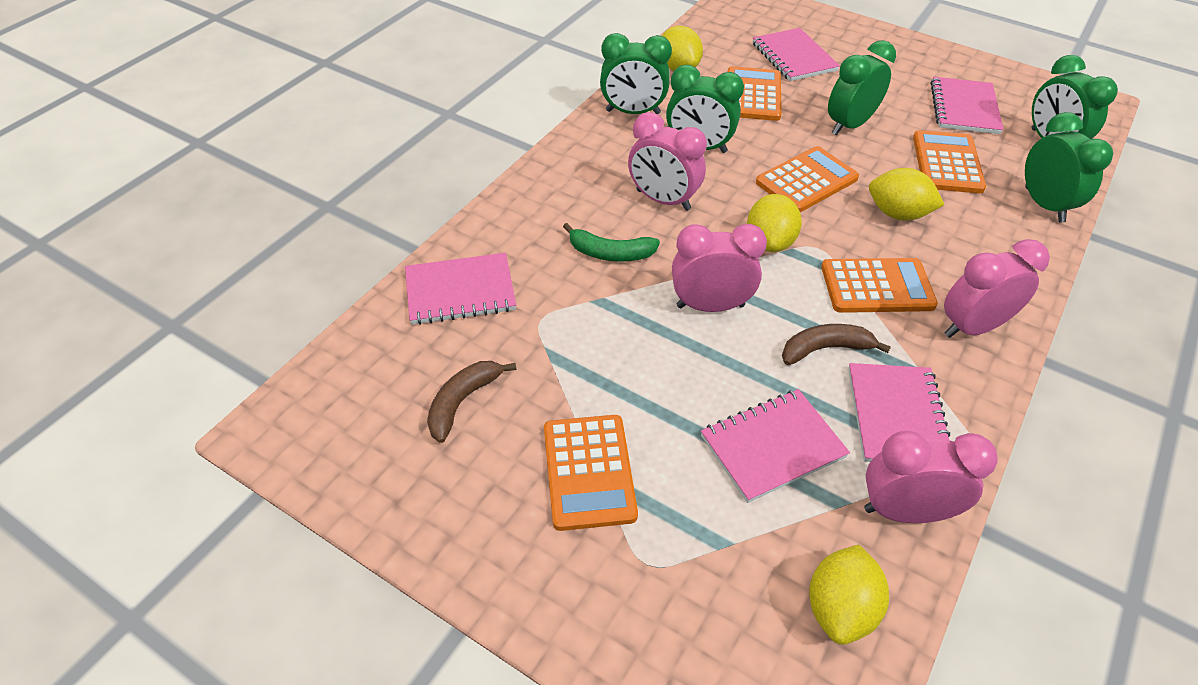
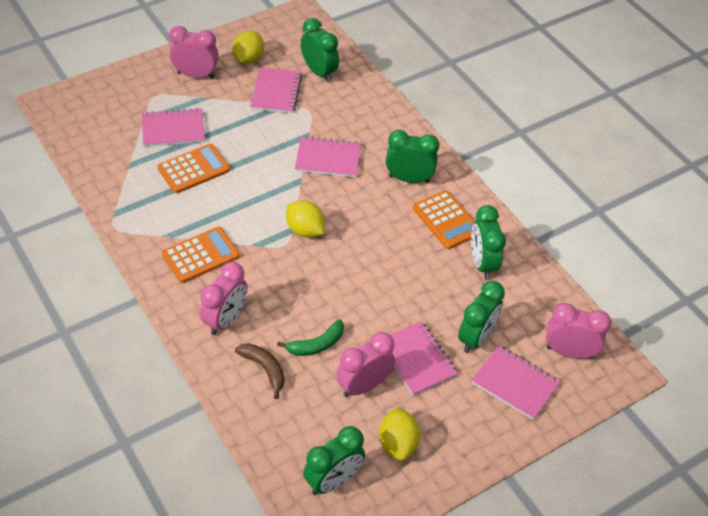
brown banana: [427,361,516,443] [782,324,891,365] = 2 -> [235,343,285,399] = 1
orange calculator: [544,415,638,531] [728,66,782,121] [756,146,859,212] [821,258,938,313] [913,130,986,194] = 5 -> [157,144,230,193] [162,227,240,283] [413,191,474,249] = 3
yellow lemon: [662,26,703,71] [747,194,802,252] [809,545,889,645] [869,168,944,221] = 4 -> [232,30,264,64] [286,200,325,238] [379,407,420,461] = 3

